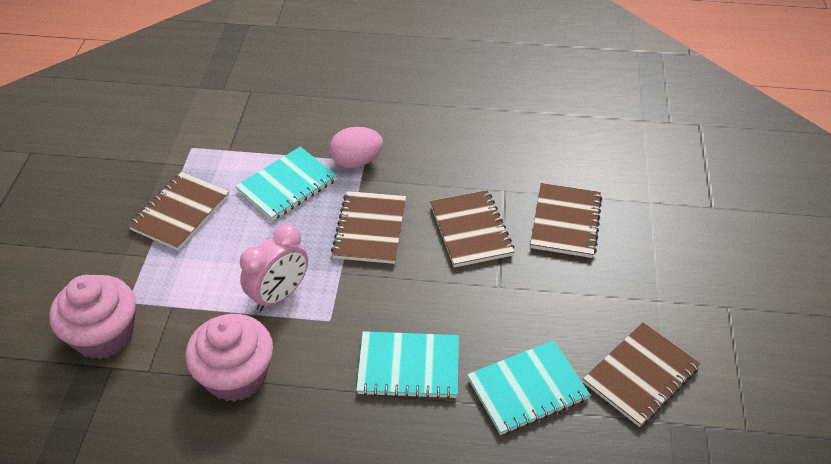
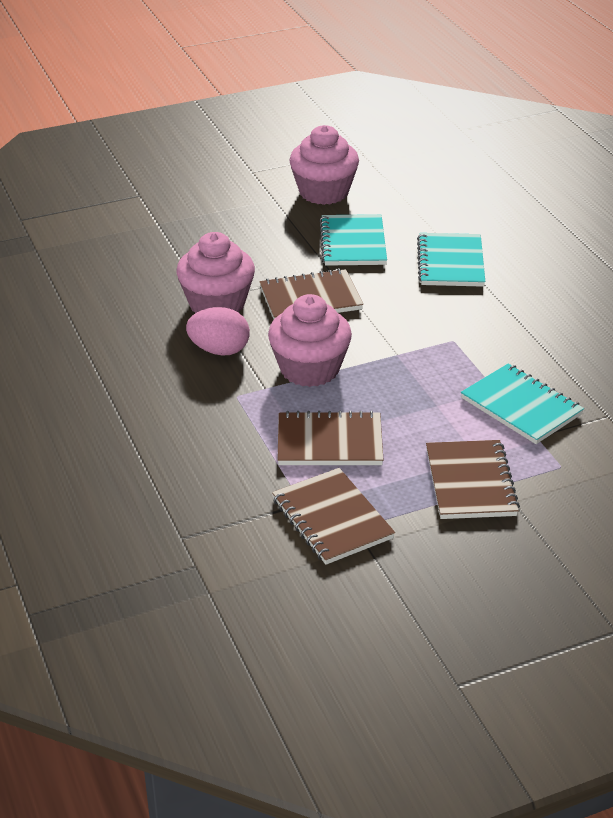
brown notebook: [128,172,229,251] [331,191,406,264] [430,190,515,267] [530,183,602,258] [583,322,701,427] = 5 -> [260,269,363,319] [272,468,395,565] [278,411,384,465] [426,440,520,519] = 4
pink clock: [240,224,308,311] = 1 -> none = 0
pink cupcake: [49,275,136,359] [185,314,273,402] = 2 -> [176,232,255,313] [268,294,352,387] [290,125,359,205] = 3

